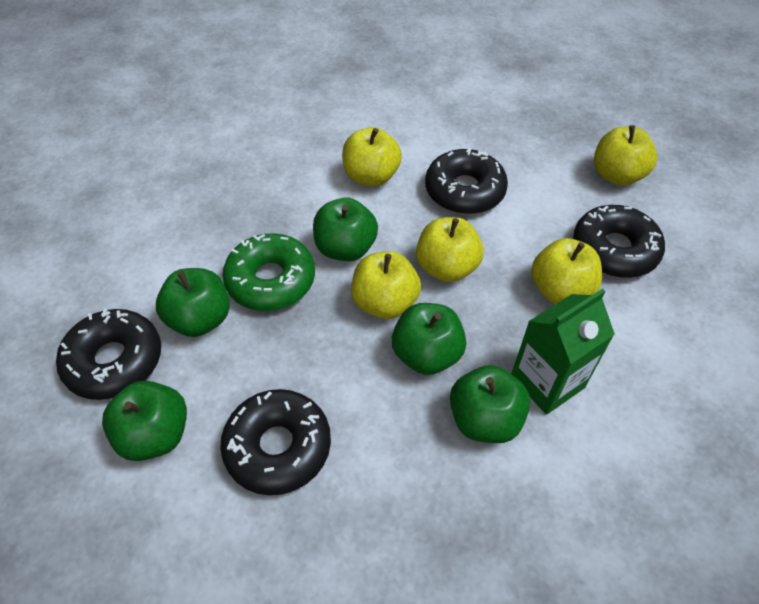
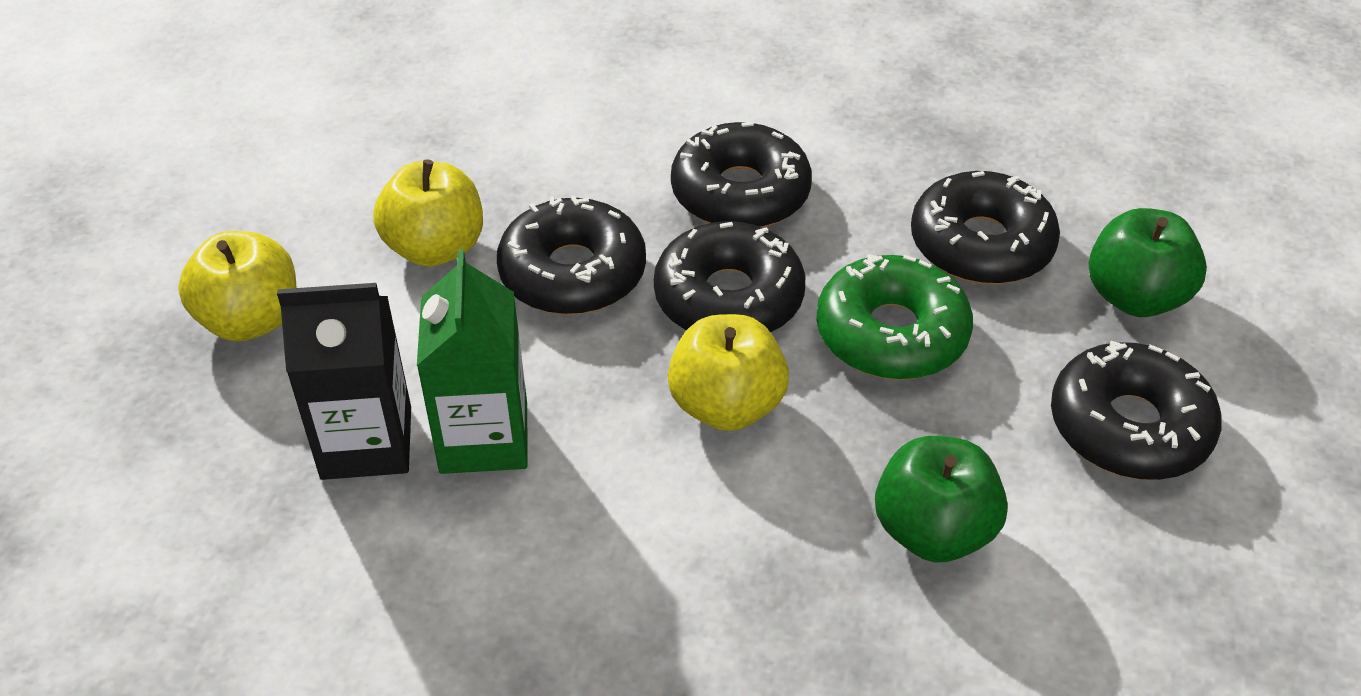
black carton: none = 0 -> [277,283,411,480] = 1
black donut: [56,309,161,400] [220,389,331,495] [425,148,508,214] [573,205,665,278] = 4 -> [497,196,646,315] [654,221,805,332] [671,122,812,228] [911,171,1060,284] [1051,341,1222,480] = 5
green apple: [102,381,187,461] [156,268,230,337] [313,198,378,261] [392,303,466,375] [450,365,530,443] = 5 -> [875,436,1008,562] [1089,208,1207,317] = 2
yellow apple: [342,127,402,187] [351,251,421,319] [416,217,484,282] [531,238,602,304] [594,125,657,186] = 5 -> [178,231,296,341] [373,159,483,267] [668,314,789,431] = 3

